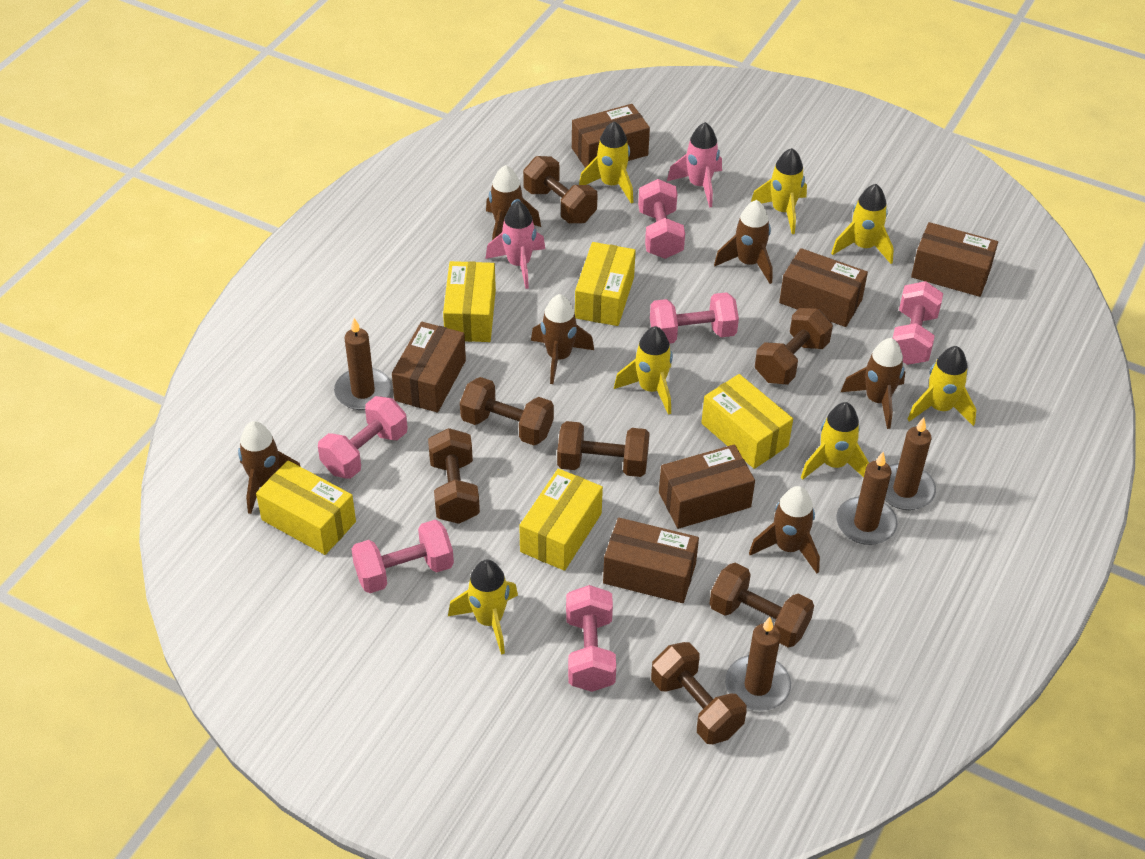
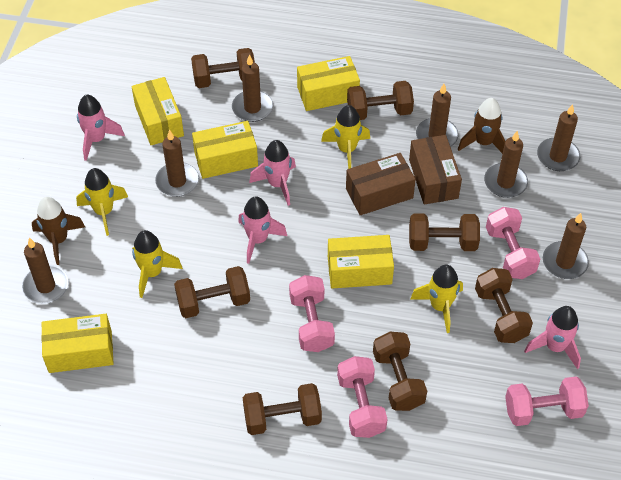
brown box: [392,322,466,412] [572,104,650,168] [603,518,699,603] [659,445,755,529] [779,248,868,327] [911,222,998,297] = 6 -> [346,153,416,215] [409,135,462,204] = 2
brown candle: [334,318,391,410] [725,617,791,711] [837,452,897,545] [885,417,936,510] = 4 -> [22,238,69,304] [155,129,199,197] [232,54,273,122] [416,84,458,147] [484,131,528,198] [537,104,580,171] [543,213,589,279] = 7
brown rocket: [238,421,301,514] [486,165,541,240] [531,294,594,384] [714,200,773,284] [749,486,820,573] [841,338,905,429] = 6 -> [32,197,85,265] [458,98,505,154] = 2
pink dumbbell: [318,396,407,479] [351,520,454,593] [566,585,616,692] [638,179,685,259] [650,292,739,344] [893,281,943,365] = 6 -> [289,275,335,352] [337,356,388,438] [486,207,540,279] [505,376,589,426] = 4
pink rocket: [485,201,545,289] [667,122,722,208] = 2 -> [77,95,125,161] [238,196,287,264] [249,140,296,206] [524,306,581,370] = 4
yellow rocket: [448,559,518,655] [579,121,633,203] [614,326,673,415] [751,148,807,234] [801,402,869,480] [831,184,894,264] [907,346,977,426] = 7 -> [76,168,128,236] [132,230,183,298] [321,105,370,169] [410,265,463,333] = 4

